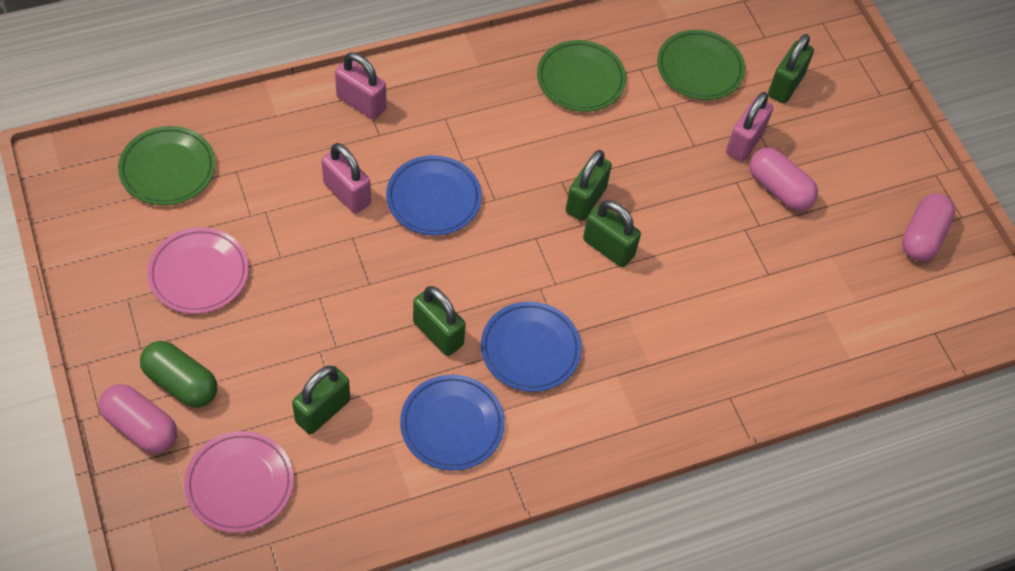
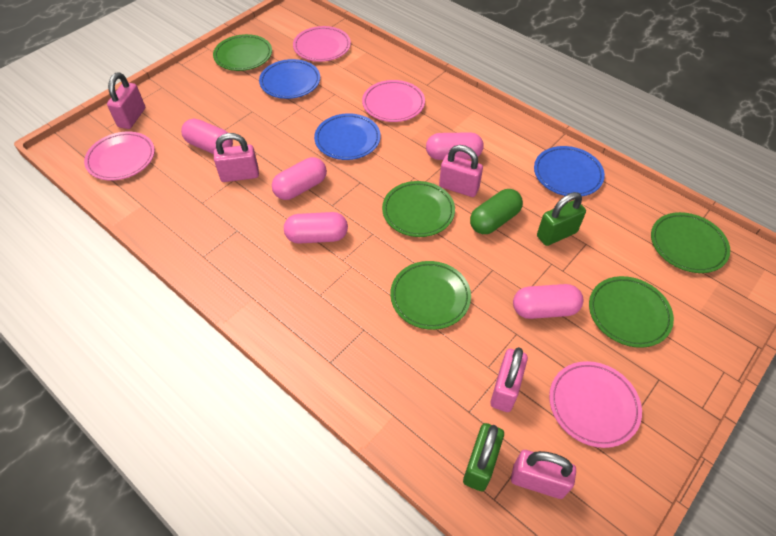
green padlock: [292,366,350,434] [413,286,466,356] [566,150,612,221] [583,200,641,267] [768,34,814,103] = 5 -> [463,423,504,491] [537,192,586,246] = 2
green plate: [118,126,216,205] [537,40,626,112] [657,30,745,100] = 3 -> [213,34,272,71] [382,181,455,237] [390,261,471,330] [589,276,674,348] [651,212,730,273] = 5
pink capsule: [99,384,177,453] [749,148,818,211] [902,193,955,261] = 3 -> [181,119,233,154] [272,157,327,200] [284,212,348,244] [426,132,484,160] [513,284,583,319] = 5
pink padlock: [321,143,371,214] [335,52,386,120] [726,92,773,162] = 3 -> [107,73,145,129] [214,133,259,182] [439,145,483,197] [490,347,528,412] [511,450,576,499] = 5
pink plate: [147,227,249,314] [184,431,294,533] = 2 -> [84,132,155,181] [293,26,351,62] [362,80,425,122] [549,361,642,448] = 4

